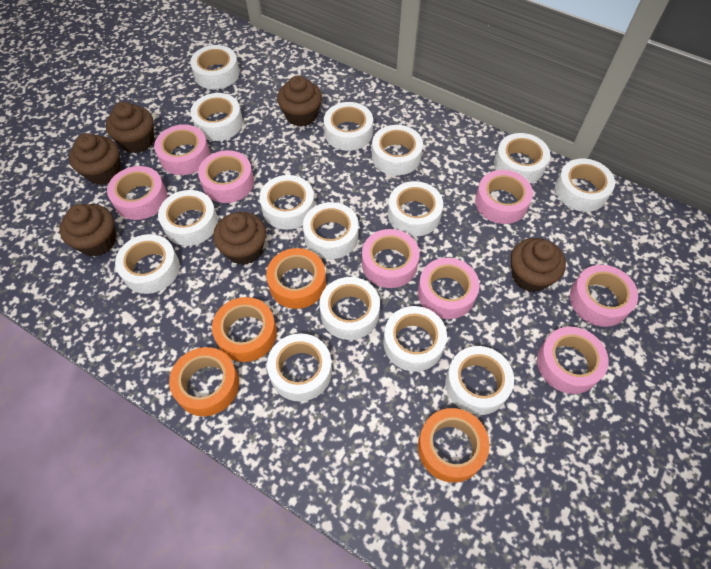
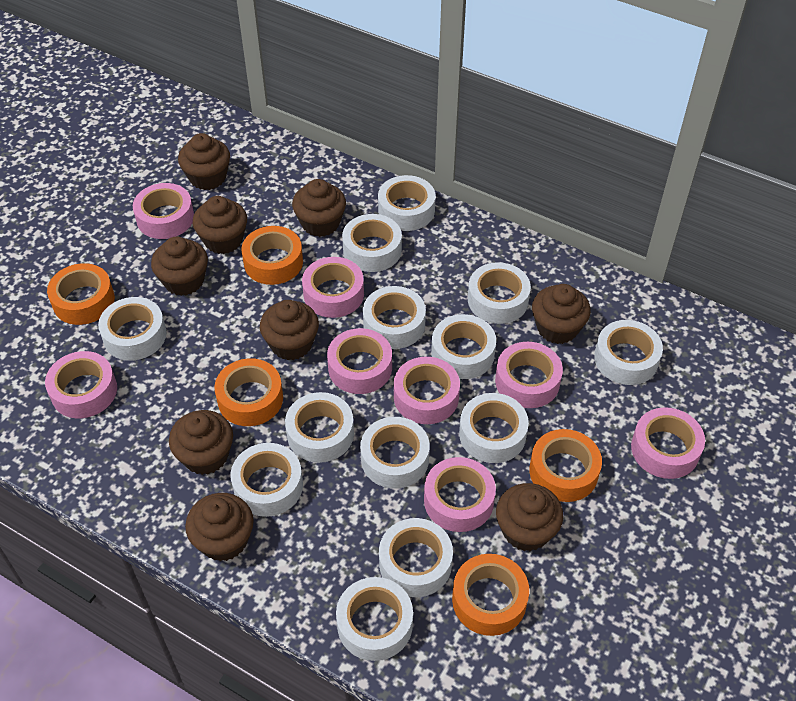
brown cupcake: [59,204,116,257] [69,133,121,185] [106,102,154,153] [213,212,266,265] [277,75,322,127] [511,238,566,292] = 6 -> [151,236,208,296] [169,410,233,475] [178,133,230,190] [185,493,254,561] [193,196,247,254] [260,300,319,360] [292,179,346,237] [496,483,564,551] [532,284,591,344] = 9
orange tape: [169,347,239,416] [212,297,277,362] [266,248,326,309] [418,408,490,483] = 4 -> [47,263,115,325] [214,358,283,426] [241,226,303,285] [452,554,529,636] [529,429,602,502] = 5
white tape: [115,234,180,294] [158,190,218,246] [190,45,240,89] [190,93,243,141] [260,175,315,230] [267,333,332,401] [303,202,359,259] [319,277,380,340] [324,102,373,151] [372,125,423,175] [384,306,447,372] [388,181,443,236] [445,346,514,415] [494,133,550,183] [555,159,615,212] = 15 -> [98,297,167,361] [231,443,303,517] [285,392,354,463] [336,577,413,661] [342,214,402,272] [360,417,430,489] [363,286,426,349] [378,175,435,231] [379,518,453,597] [431,314,496,379] [459,393,529,463] [468,262,531,324] [594,320,663,385] = 13

